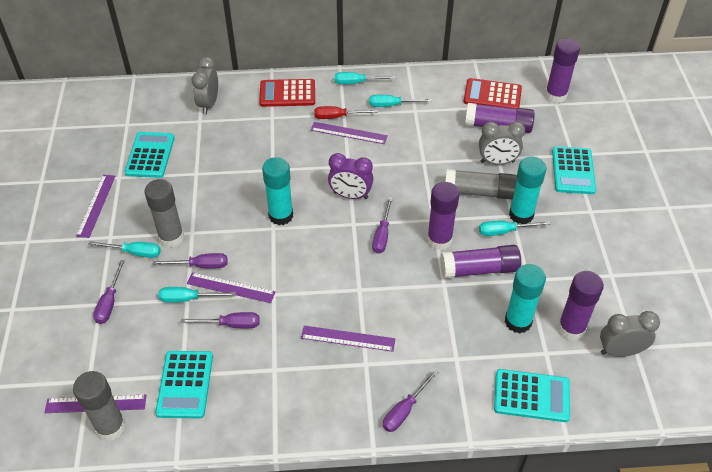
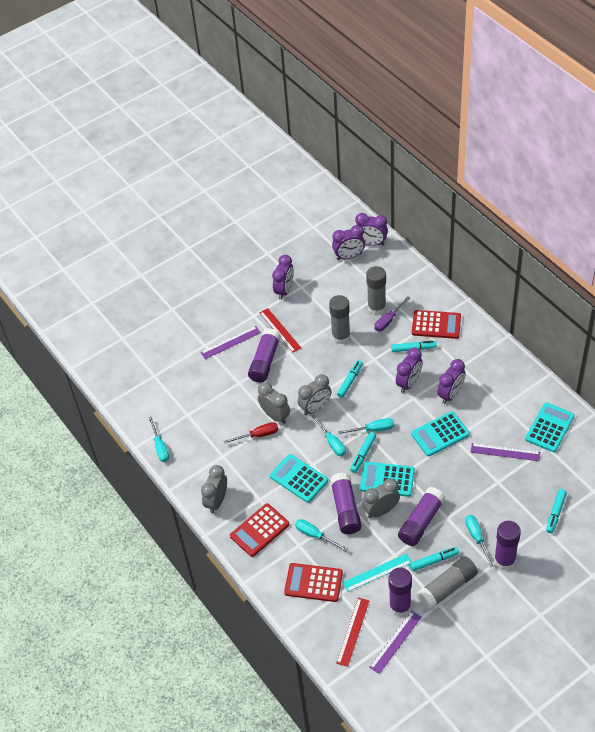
grey clock: [192,57,218,114] [479,121,525,165] [600,311,660,357] = 3 -> [201,465,227,513] [258,382,290,424] [298,374,332,416] [363,478,400,518] = 4
purple clock: [328,153,373,199] = 1 -> [272,255,294,300] [332,225,365,260] [355,213,388,246] [396,348,423,393] [437,359,465,404] = 5
purple ruler: [44,395,147,413] [76,175,116,238] [187,272,276,303] [301,326,395,352] [311,122,388,144] = 5 -> [201,326,261,359] [369,611,422,674] [471,443,540,461] = 3
purple screwdriver: [93,260,125,324] [153,253,228,269] [181,312,260,328] [372,197,393,254] [383,369,438,432] = 5 -> [374,297,410,332] = 1
red calculator: [259,79,315,107] [463,78,522,108] = 2 -> [230,503,289,557] [284,563,343,602] [412,310,461,339] = 3
red ruler: none = 0 -> [260,308,301,353] [336,597,369,667] = 2
turquoise glue stick: [262,157,293,225] [505,264,546,333] [509,156,546,224] = 3 -> none = 0
turquoise marker: none = 0 -> [337,360,363,398] [350,432,376,473] [391,341,437,352] [410,547,459,571] [546,489,567,534] = 5
turquoise ruler: none = 0 -> [342,553,412,592] = 1

